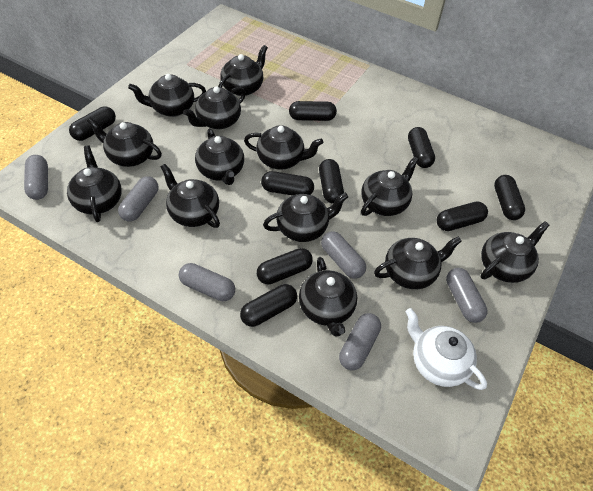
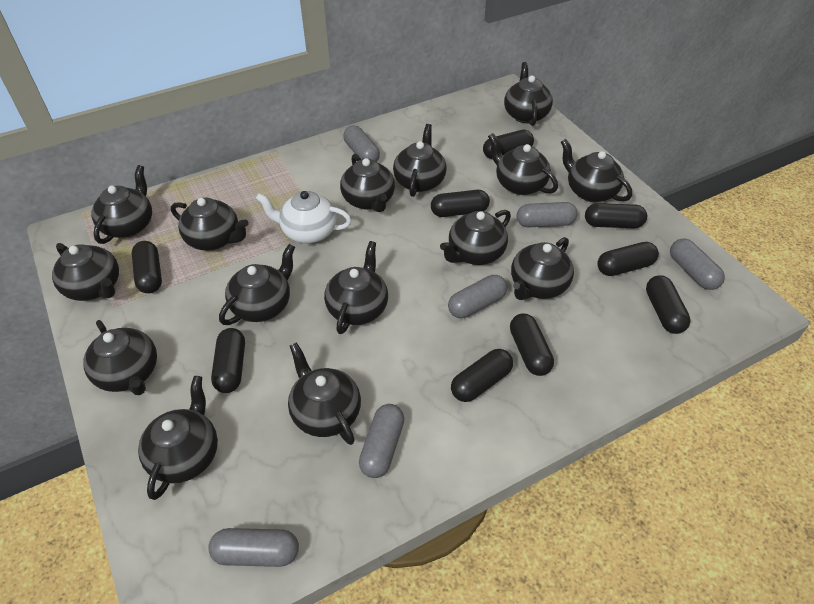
black teapot: [67,146,122,222] [87,117,162,167] [128,74,206,117] [161,164,220,228] [183,86,246,129] [195,128,244,185] [218,45,268,96] [244,125,323,170] [263,193,348,242] [299,257,357,337] [361,157,419,216] [374,236,462,289] [481,221,549,283] = 13 -> [52,243,119,301] [83,320,157,395] [92,165,152,244] [138,376,218,500] [171,198,249,251] [219,244,295,325] [288,342,361,445] [324,241,388,334] [340,154,395,212] [393,124,447,197] [440,210,511,265] [488,133,558,195] [504,62,553,126] [511,237,574,300] [561,139,632,202] = 15

